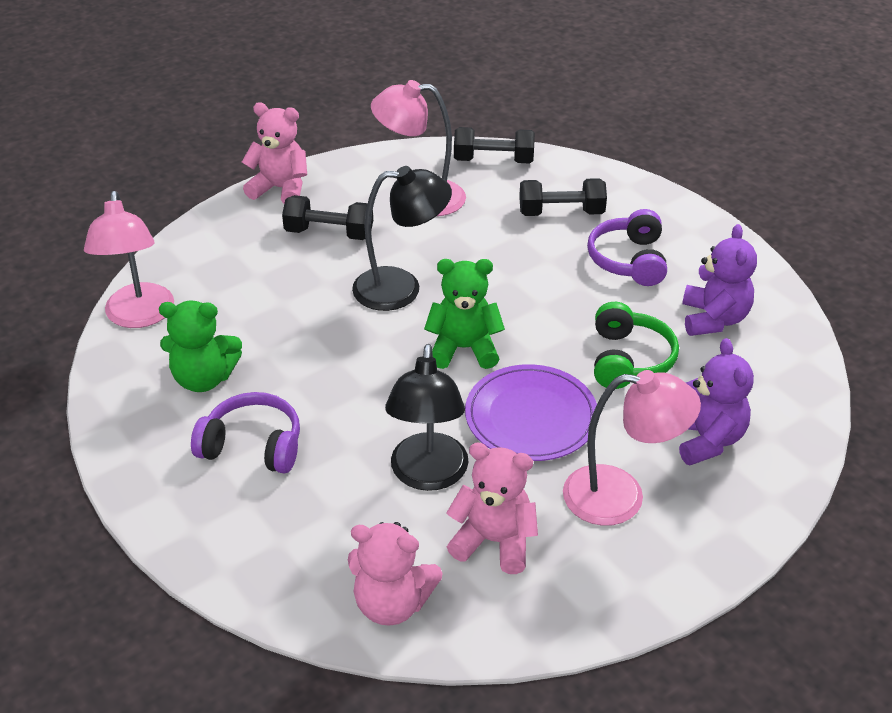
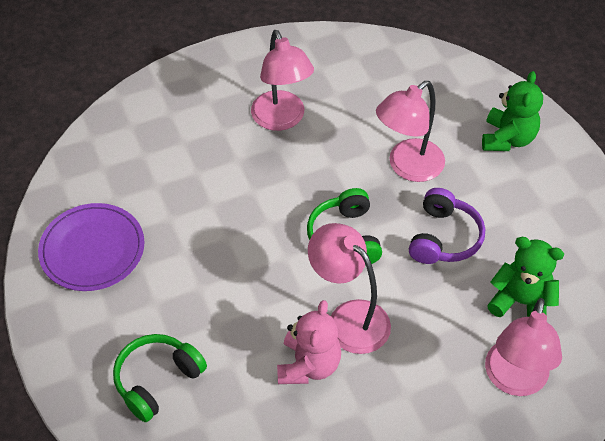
black dumbbell: [282,195,373,240] [454,127,535,163] [519,178,607,216] = 3 -> none = 0
black lamp: [352,166,452,311] [385,344,468,491] = 2 -> none = 0
green headphones: [594,302,679,389] = 1 -> [113,334,207,422] [307,188,382,264] = 2
pink lamp: [84,191,174,328] [371,80,466,216] [563,370,701,526] = 3 -> [251,30,314,131] [308,223,391,354] [376,81,445,182] [485,298,562,396] = 4
pink teddy bear: [242,102,307,204] [348,522,443,626] [446,443,538,574] = 3 -> [277,300,341,384] = 1
purple headphones: [191,392,300,474] [587,209,667,286] = 2 -> [409,188,485,264] = 1
purple teddy bear: [679,338,754,465] [682,224,757,336] = 2 -> none = 0

